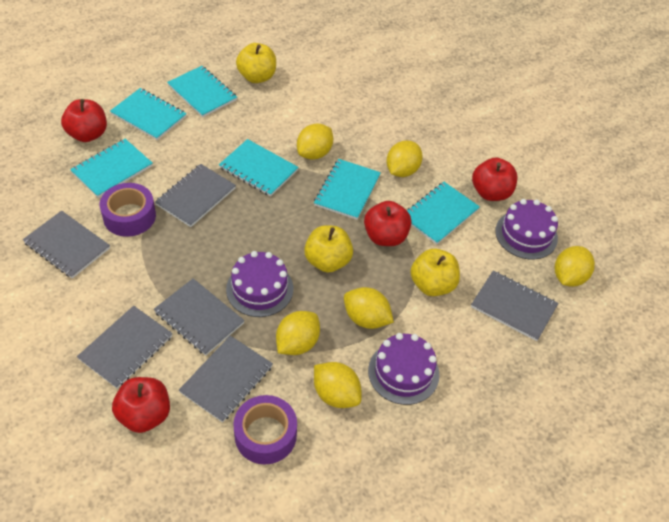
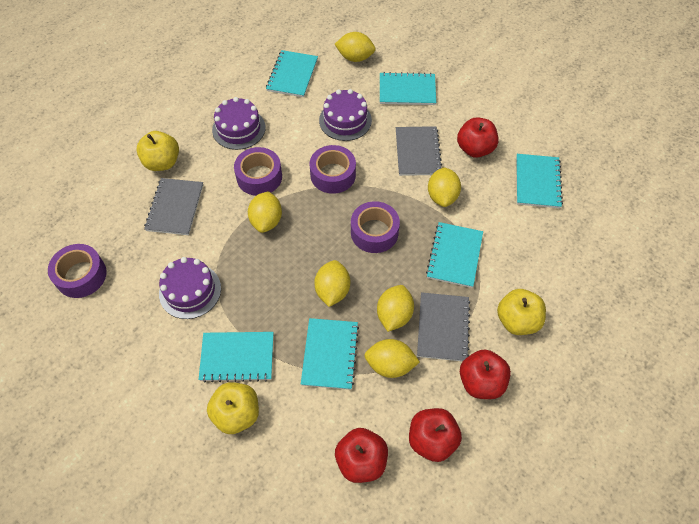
grey notebook: [23,211,110,279] [77,306,173,389] [154,278,245,356] [155,164,236,227] [179,336,273,422] [471,270,559,341] = 6 -> [144,178,203,235] [396,126,442,176] [417,292,470,362] = 3
purple tape: [100,183,156,237] [233,395,297,464] = 2 -> [48,244,107,298] [234,147,282,196] [310,145,356,194] [351,201,400,253] = 4

